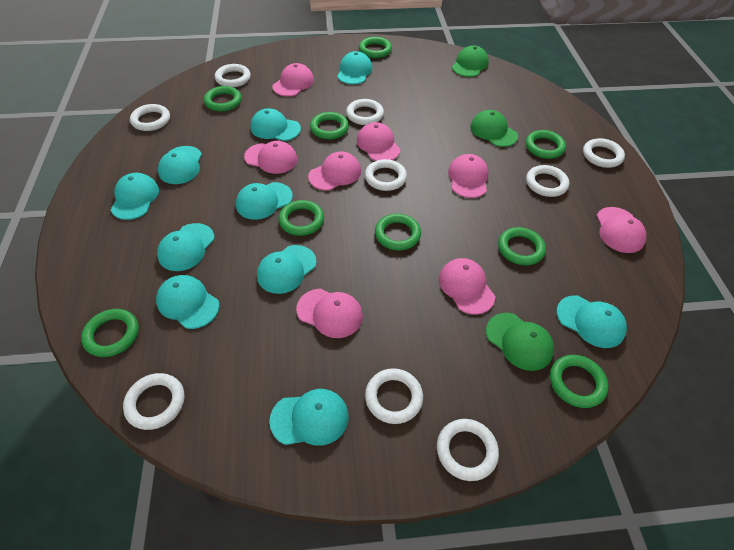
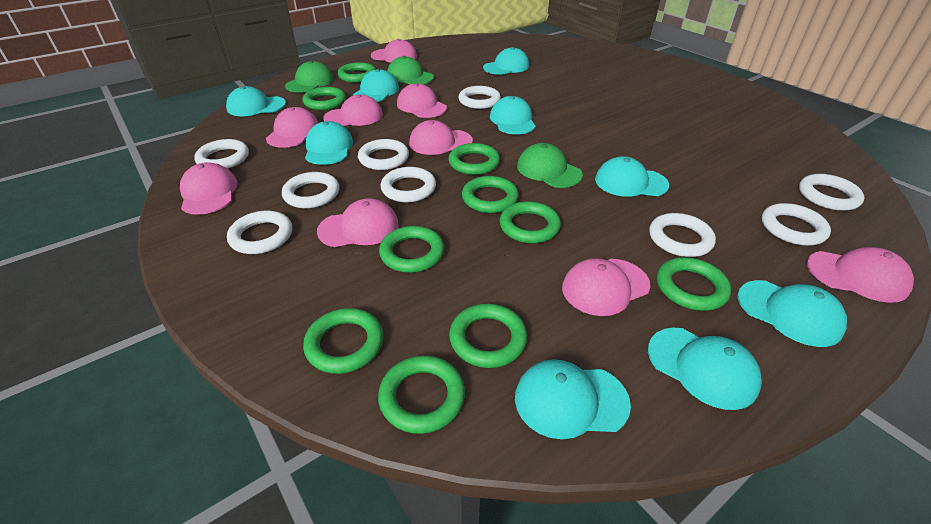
green ring: [81,309,139,357] [204,86,242,111] [278,200,324,236] [310,112,349,139] [359,37,392,58] [375,214,421,250] [498,227,546,265] [526,130,566,159] [550,355,608,408] = 9 -> [302,87,346,110] [303,308,383,374] [338,62,376,83] [378,356,465,434] [379,226,444,273] [449,143,500,175] [449,304,527,368] [462,176,519,213] [500,201,561,243] [657,257,731,311] = 10
pink cap: [244,141,297,174] [272,63,314,96] [296,289,363,338] [308,151,361,191] [357,122,401,161] [439,258,495,314] [448,154,489,198] [596,207,646,253] = 8 -> [180,162,238,215] [266,107,318,148] [317,198,399,247] [323,94,383,126] [371,39,417,63] [397,83,447,118] [409,120,473,155] [562,258,650,316] [807,247,914,303] = 9
turquoise cap: [111,173,159,220] [156,275,219,329] [157,223,214,271] [158,146,202,184] [236,182,293,220] [250,108,301,141] [257,245,317,294] [269,389,349,446] [337,51,373,84] [556,295,627,348] = 10 -> [226,86,286,116] [305,121,353,165] [353,69,399,102] [483,47,529,75] [490,96,536,134] [515,359,631,439] [595,156,669,197] [648,328,762,410] [737,280,847,347] = 9

